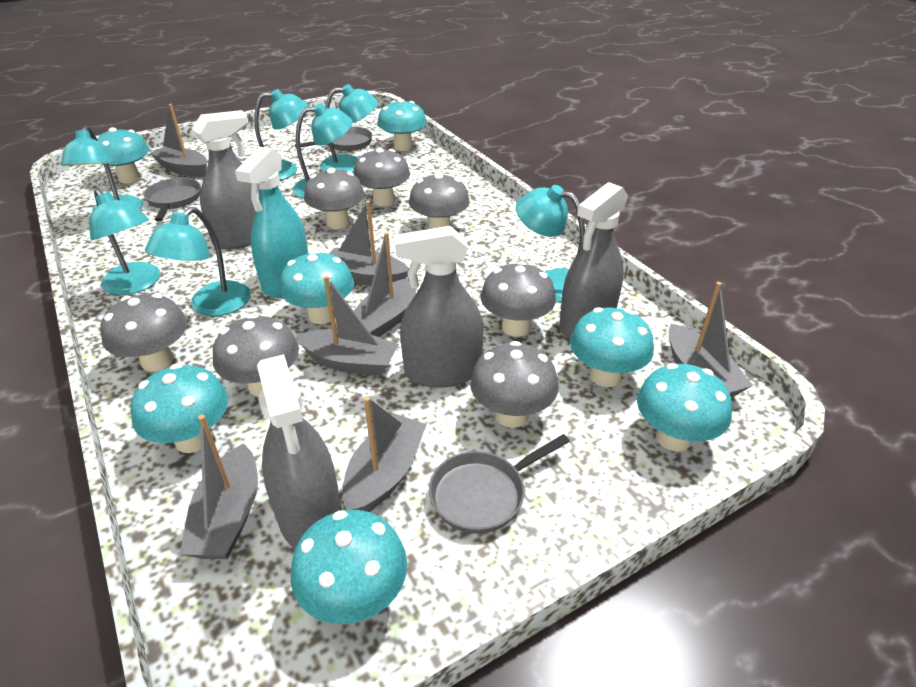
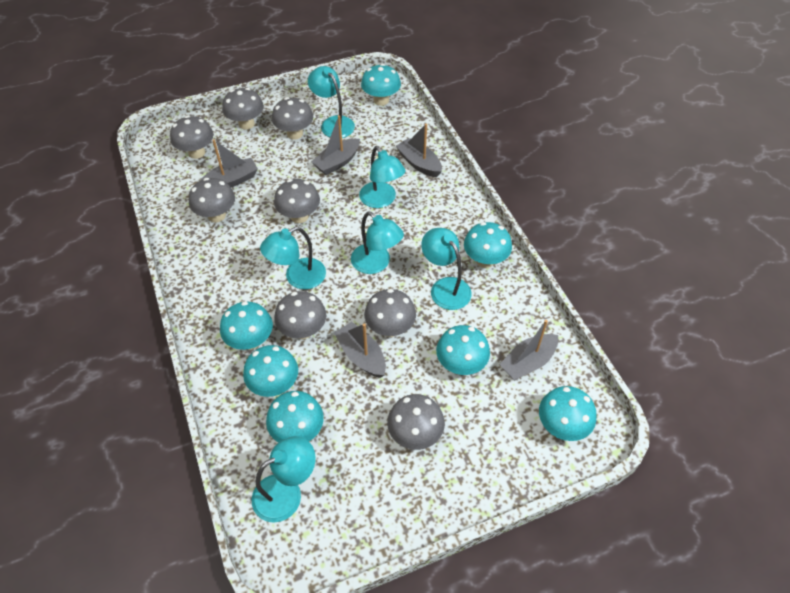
grey boat: [150,104,207,177] [180,415,258,559] [296,276,399,376] [329,200,409,286] [342,397,426,512] [354,232,417,337] [668,282,753,398] = 7 -> [201,139,258,187] [311,115,360,175] [334,322,386,378] [396,123,442,177] [499,320,558,380] = 5
grey mushroom: [100,293,187,372] [213,314,299,397] [304,167,365,229] [354,148,410,206] [409,173,470,229] [470,341,559,428] [480,261,556,337] = 7 -> [170,116,213,159] [189,178,235,222] [222,88,264,130] [272,97,313,140] [274,179,320,223] [274,291,326,339] [364,289,416,337] [387,394,445,450] = 8
grey pan: [144,178,201,221] [295,126,373,151] [429,434,570,534] = 3 -> none = 0
grey spray bottle: [192,110,256,249] [257,354,341,548] [394,226,483,388] [559,182,628,339] = 4 -> none = 0
turquoise lamp: [61,126,143,212] [89,189,160,295] [145,207,251,316] [254,89,309,180] [293,103,353,198] [320,84,378,173] [516,185,585,302] = 7 -> [252,436,316,523] [260,227,326,289] [308,66,355,138] [351,211,404,274] [359,146,405,208] [421,228,472,310] = 6
turquoise spray bottle: [235,147,308,298] = 1 -> none = 0

